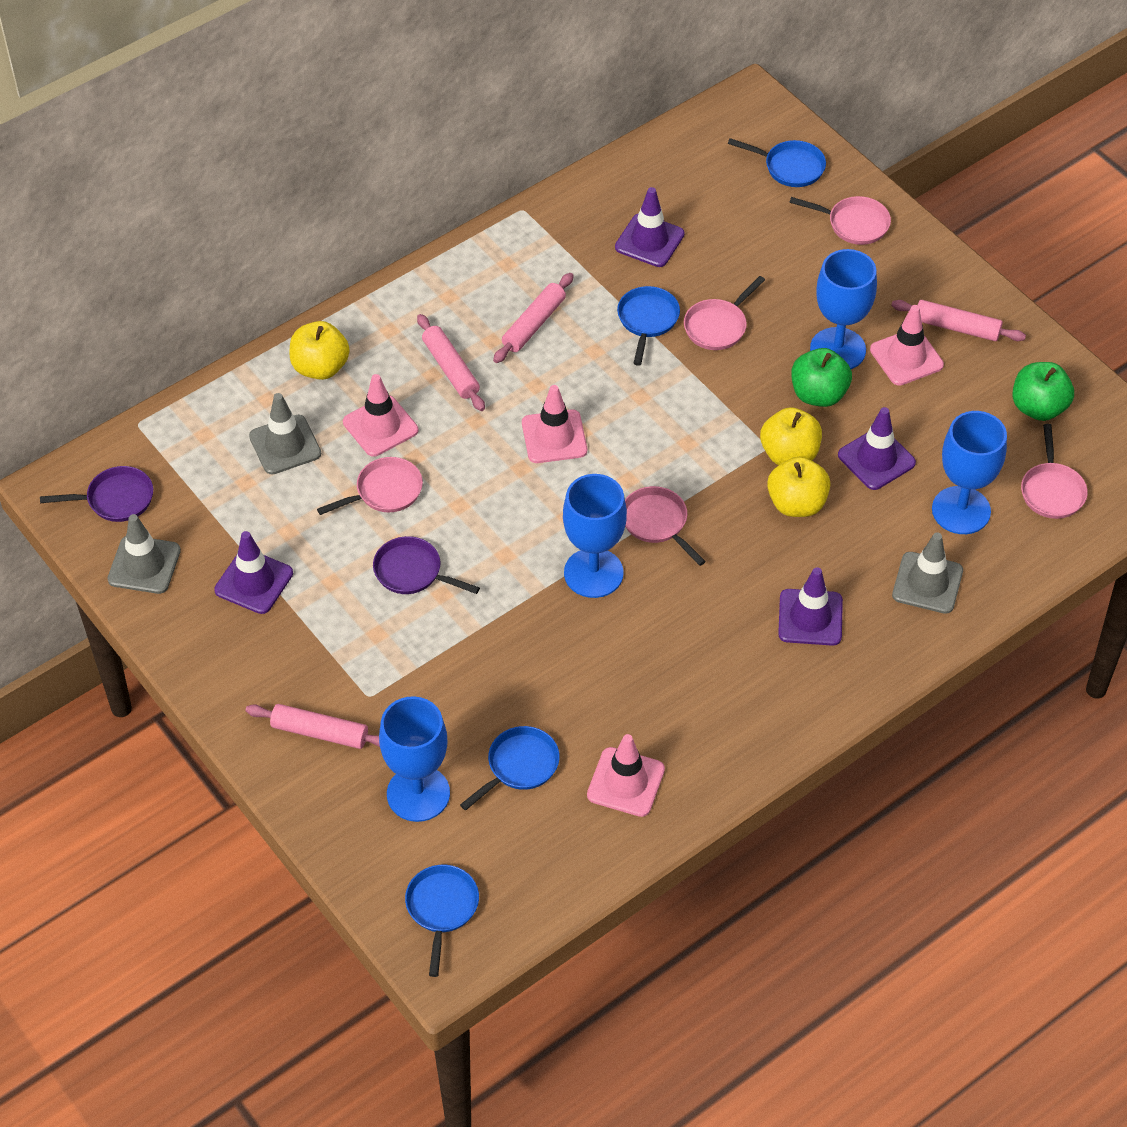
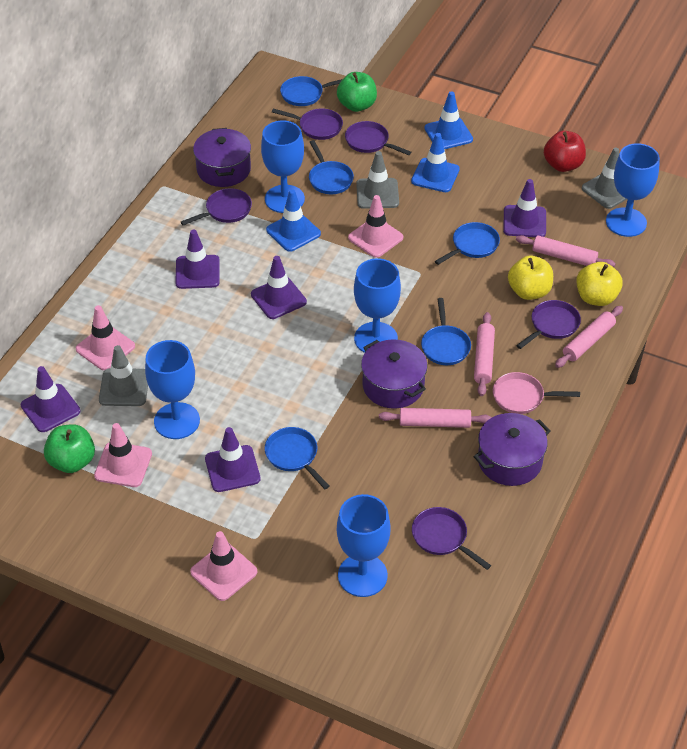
blue goblet: [379,696,450,822] [563,474,627,598] [810,249,877,369] [932,411,1007,534] = 4 -> [145,340,200,439] [261,121,305,213] [337,494,391,597] [354,258,401,353] [606,143,660,237] = 5
blue pan: [405,865,479,977] [460,726,560,810] [617,286,680,366] [728,138,826,187] = 4 -> [265,427,330,489] [280,76,343,106] [309,140,354,194] [421,298,471,365] [435,222,500,265] = 5
blue traffic cone: none = 0 -> [266,189,321,252] [411,133,460,192] [425,91,473,149] = 3
pink pan: [317,457,423,515] [625,486,706,566] [684,276,765,350] [789,196,891,245] [1021,424,1088,519] = 5 -> [493,372,580,414] = 1
purple pan: [40,466,153,522] [373,536,480,594] = 2 -> [181,188,252,225] [272,108,343,140] [345,121,411,155] [412,507,491,570] [516,300,581,349] = 5
purple pot: none = 0 -> [193,128,251,187] [361,339,427,409] [474,413,551,486] = 3
purple traffic cone: [214,531,293,614] [615,187,684,267] [778,567,843,646] [838,407,916,490] = 4 -> [21,366,81,432] [175,230,220,289] [205,427,261,492] [251,256,307,319] [503,179,546,237] = 5
red apple: none = 0 -> [544,131,586,172] = 1
yellow apple: [290,321,350,380] [760,407,822,465] [767,457,830,517] = 3 -> [508,256,553,300] [576,262,623,306] = 2

